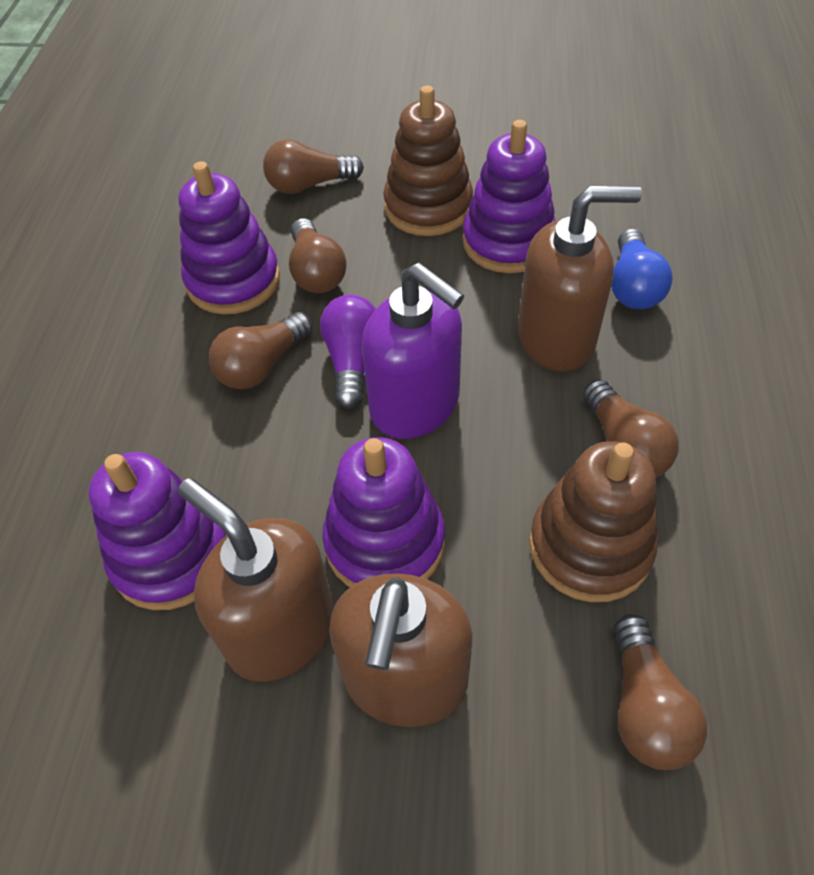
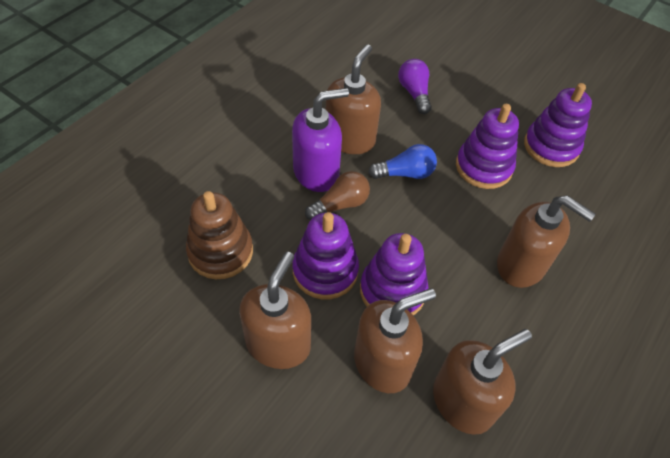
brown light bulb: [209,312,312,389] [263,140,364,194] [289,218,347,293] [583,379,679,477] [614,614,707,770] = 5 -> [305,171,370,220] = 1
brown soap dispenser: [178,478,334,682] [329,573,472,727] [518,185,642,371] = 3 -> [239,252,311,369] [326,44,381,154] [354,288,436,393] [433,329,532,435] [497,195,596,288] = 5
brown stacking toy: [383,86,473,236] [529,441,658,602] = 2 -> [186,191,253,279] = 1

